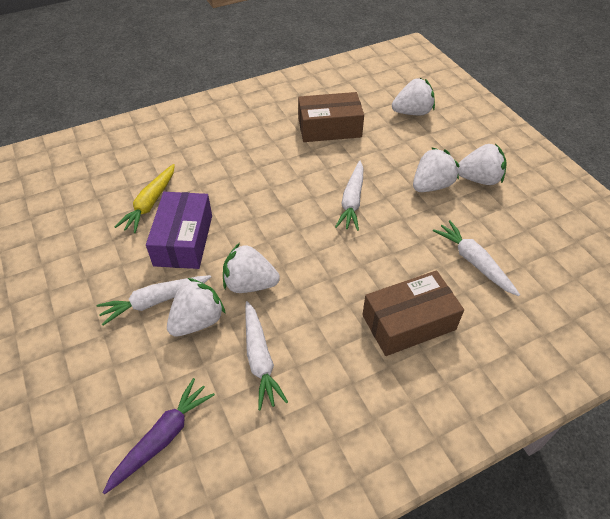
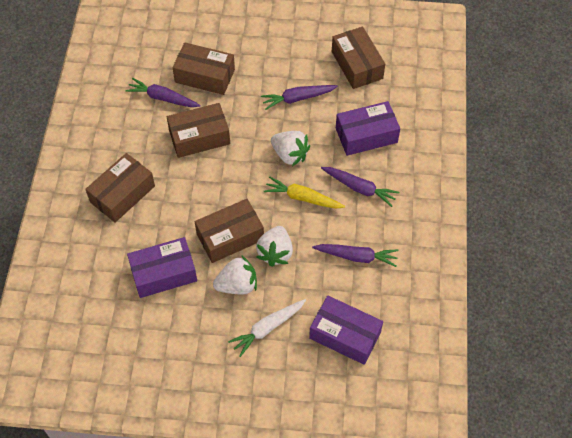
brown box: [298,92,364,142] [362,271,464,356] = 2 -> [85,153,155,223] [167,103,230,158] [172,42,235,95] [195,199,264,263] [332,27,385,89] = 5
purple box: [146,192,212,269] = 1 -> [127,237,197,298] [309,296,383,365] [336,101,400,156] = 3
purple carrot: [103,378,215,494] = 1 -> [125,78,201,107] [261,85,338,110] [312,244,398,267] [321,167,399,207] = 4
white carrot: [97,275,211,326] [245,301,288,410] [335,161,364,231] [433,220,520,296] = 4 -> [228,299,306,357] = 1
white strawberry: [167,278,226,337] [223,243,280,293] [392,78,435,115] [413,147,460,192] [458,143,507,185] = 5 -> [213,255,257,294] [256,226,293,267] [271,131,310,166] = 3

